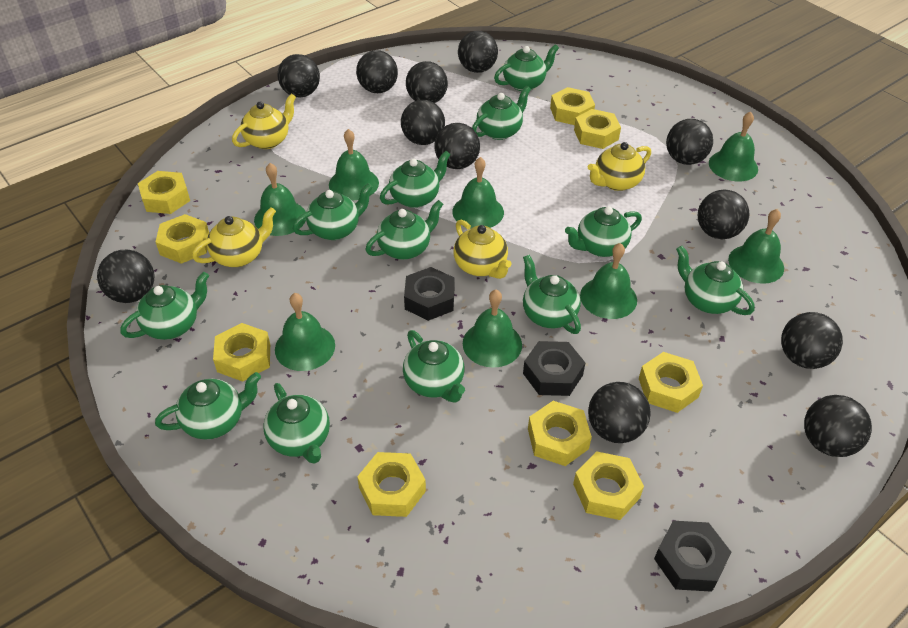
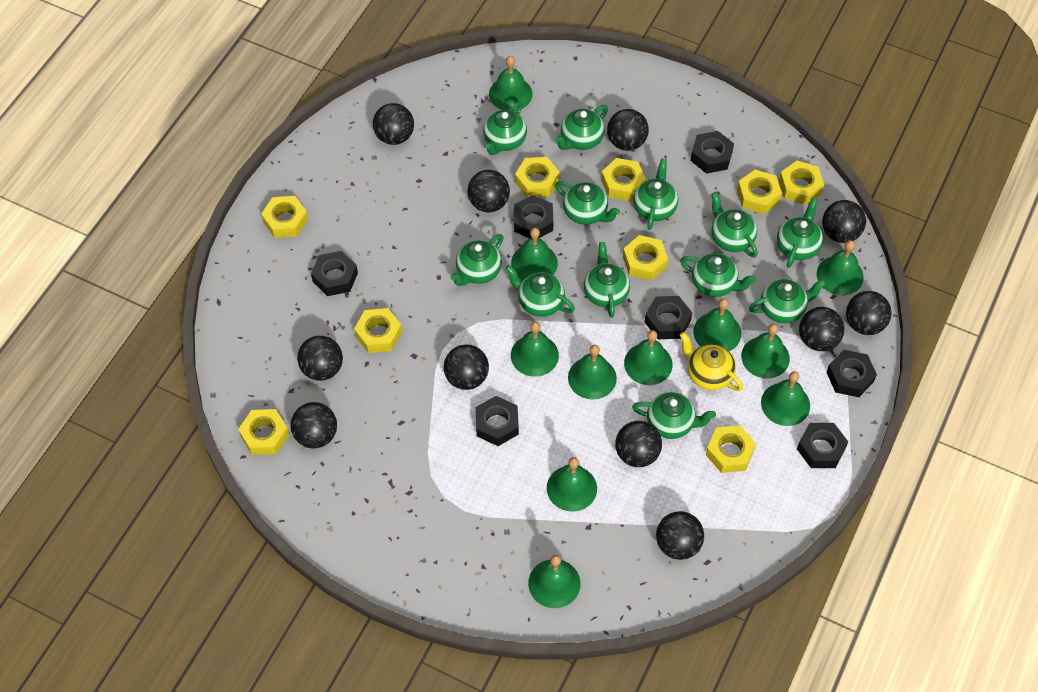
black ball: [97,250,154,303] [277,54,320,97] [356,50,398,93] [401,100,445,145] [406,61,448,103] [434,123,480,169] [458,31,498,73] [588,382,651,443] [666,119,713,165] [698,190,749,239] [781,312,843,369] [804,395,872,457] = 12 -> [291,402,337,448] [297,336,343,381] [373,103,414,145] [444,344,489,390] [467,170,510,212] [607,109,649,151] [615,421,662,467] [656,511,704,560] [799,307,844,351] [822,200,866,243] [846,291,892,335] = 11
black nut: [404,267,455,321] [523,341,585,396] [654,521,731,592] = 3 -> [311,251,358,296] [475,396,519,446] [514,195,554,239] [644,296,692,340] [690,131,734,174] [797,423,848,468] [826,350,877,397] = 7
green bell: [254,163,306,236] [275,293,335,371] [329,129,379,200] [452,157,504,229] [463,290,522,368] [580,243,637,319] [709,111,758,182] [728,209,784,284] = 8 -> [489,56,533,111] [511,228,558,280] [511,322,559,377] [528,555,581,608] [547,457,597,512] [568,345,617,400] [624,330,672,385] [693,298,741,351] [741,324,790,379] [761,371,810,426] [817,240,864,295] = 11
yellow teapot: [192,208,276,267] [232,94,296,149] [454,220,512,279] [588,142,651,191] = 4 -> [680,332,743,391] = 1

